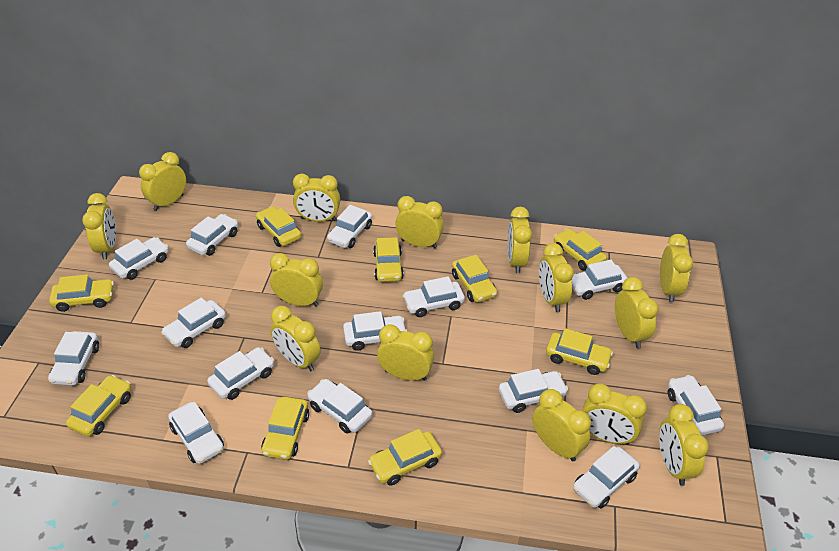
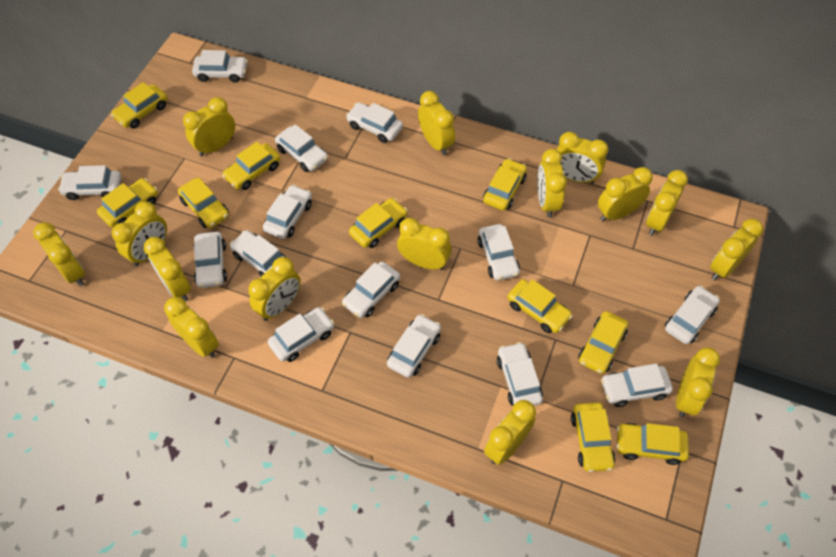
yellow car: [49,274,114,312] [66,375,131,436] [256,206,301,247] [261,397,309,460] [368,429,442,486] [373,237,404,282] [452,255,497,302] [546,328,613,375] [554,228,607,271] = 9 -> [97,178,158,228] [111,82,167,129] [178,177,229,228] [222,142,281,190] [349,198,407,248] [483,158,527,210] [507,279,573,333] [571,403,615,472] [578,311,628,374] [617,423,689,465] = 10
yellow clock: [82,193,116,260] [139,152,186,211] [270,253,323,306] [271,306,320,371] [293,174,340,222] [377,324,434,381] [395,196,444,248] [507,207,532,273] [532,389,591,461] [539,243,574,312] [582,383,647,445] [615,277,659,348] [659,404,709,486] [660,234,693,302] = 14 -> [33,222,85,286] [112,201,167,266] [144,237,191,301] [164,297,219,358] [183,97,235,156] [248,257,301,321] [397,218,451,270] [418,91,455,155] [484,400,536,465] [537,149,567,217] [557,132,608,184] [598,167,653,221] [646,170,688,235] [676,347,720,417] [710,219,763,280] = 15

